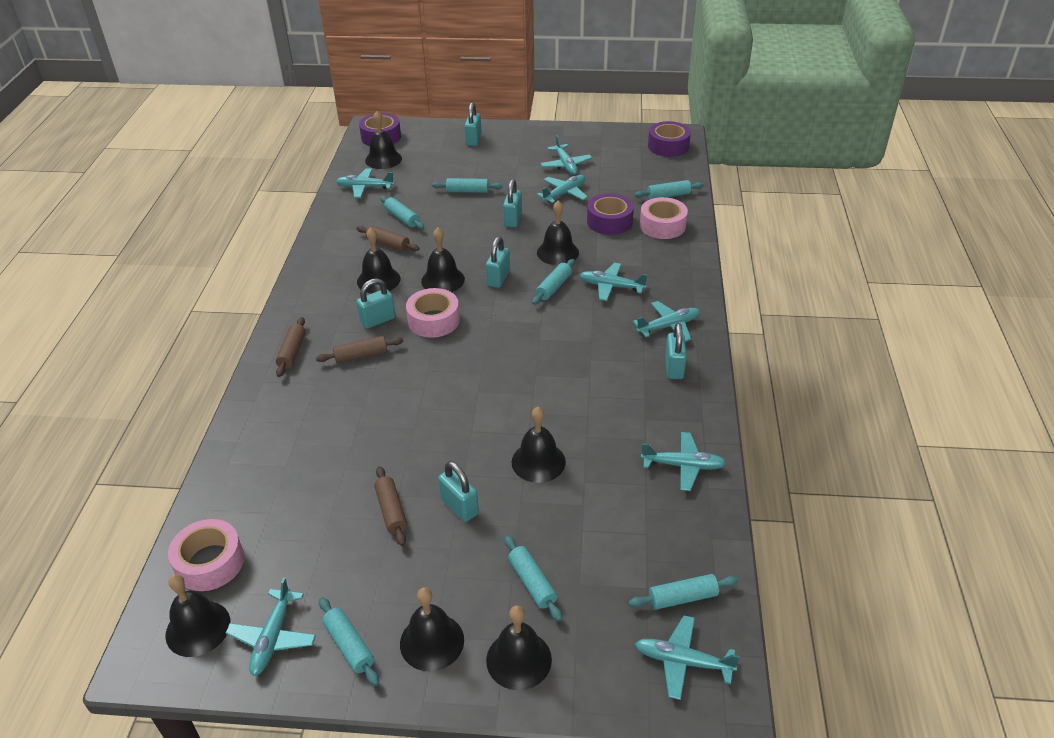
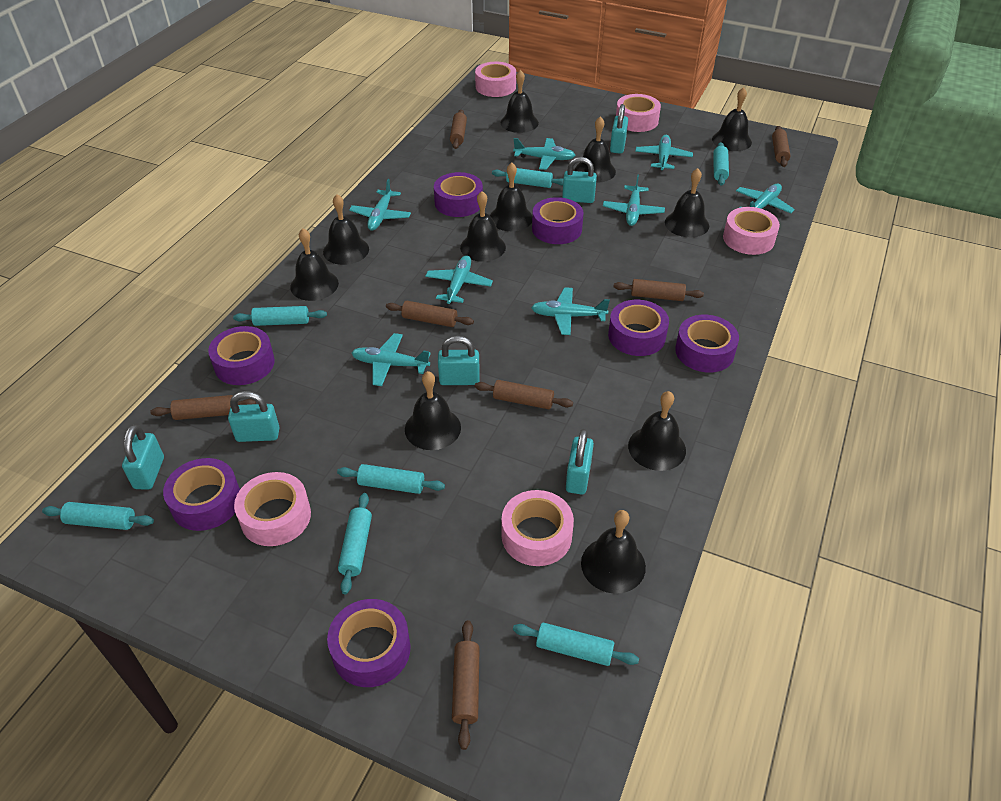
black bell: [165,574,230,657] [357,227,401,293] [365,111,402,169] [400,587,464,671] [421,228,465,292] [486,605,552,690] [511,407,566,483] [537,200,579,265] = 8 -> [290,228,339,301] [323,194,369,265] [405,371,461,450] [460,191,506,262] [490,163,532,231] [500,70,539,133] [575,116,616,183] [581,510,646,594] [628,391,686,471] [665,168,709,237] [712,87,752,151] = 11
brown rolling pin: [276,317,306,377] [316,336,403,363] [356,225,419,251] [374,466,407,546] = 4 -> [151,395,256,420] [386,301,474,327] [450,109,467,149] [452,620,480,750] [475,380,573,409] [614,279,704,301] [772,126,791,167] = 7
pink tape: [168,519,244,591] [406,288,460,338] [640,197,688,239] = 3 -> [234,472,311,546] [475,62,516,97] [501,490,574,566] [616,94,661,132] [723,207,780,255] = 5
purple tape: [359,113,401,146] [587,193,634,235] [648,121,691,157] = 3 -> [163,458,240,531] [208,326,275,385] [327,599,411,687] [434,172,483,217] [532,197,584,244] [608,300,669,356] [675,315,739,372] = 7

